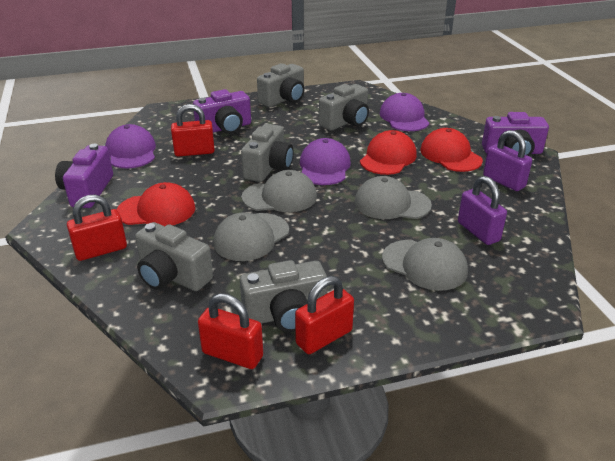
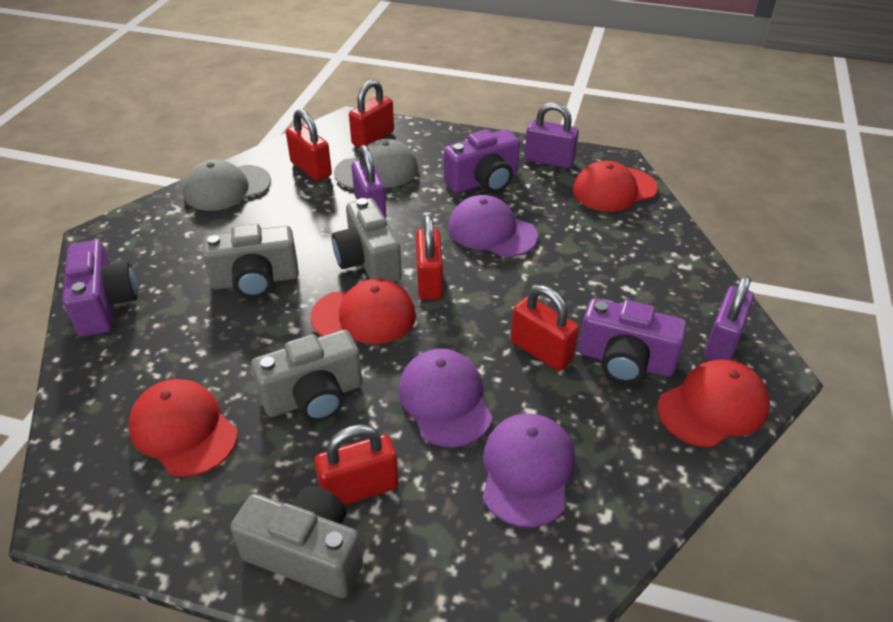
grey camera: [135,222,213,291] [240,260,327,332] [241,124,293,182] [257,63,304,107] [319,84,369,131] = 5 -> [202,224,299,298] [230,486,363,598] [251,330,362,422] [332,198,402,282] = 4
grey cap: [213,212,289,261] [242,170,317,212] [355,176,432,219] [382,238,468,291] = 4 -> [183,160,271,211] [334,139,418,189] = 2
purple padlock: [458,176,507,245] [483,130,532,191] = 2 -> [351,145,386,219] [525,102,579,169] [705,275,754,360] = 3
red cap: [117,182,195,226] [360,130,417,175] [421,128,483,172] = 3 -> [128,379,238,477] [311,278,416,344] [573,161,658,212] [657,359,770,448] = 4
red padlock: [67,195,127,261] [171,104,215,157] [198,293,263,369] [295,276,354,354] = 4 -> [286,109,332,181] [315,424,399,505] [349,80,394,148] [416,216,443,300] [511,285,579,371] = 5

